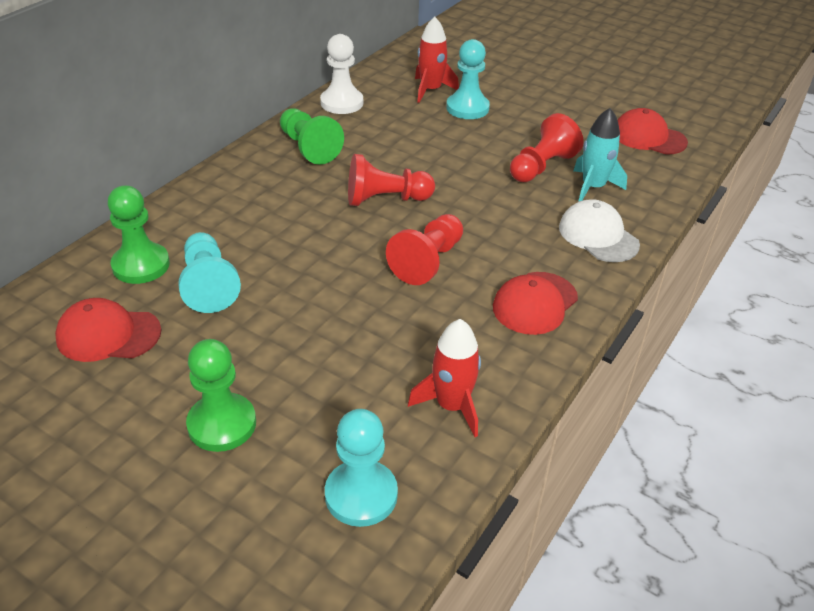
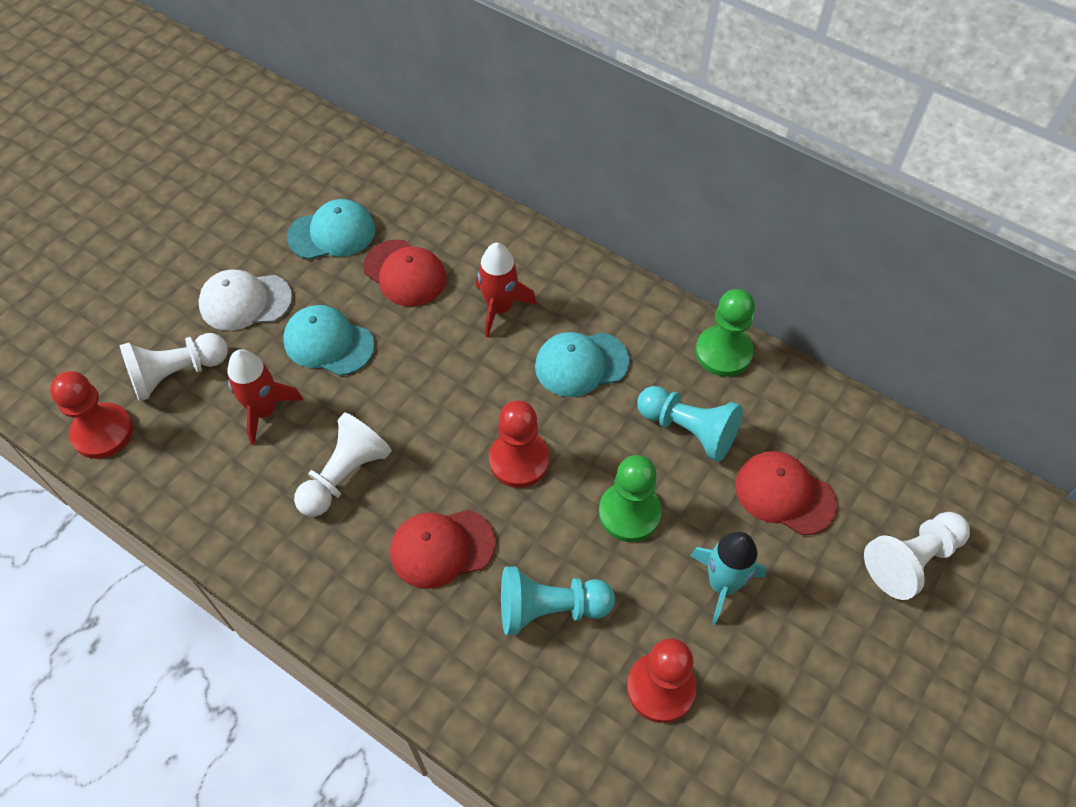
green pawn: [108,185,170,284] [186,339,256,452] [280,108,344,165] = 3 -> [599,455,662,542] [695,289,755,377] = 2
turquoise cap: none = 0 -> [283,305,375,376] [287,199,375,260] [535,332,630,397] = 3
turquoise pawn: [178,232,241,313] [325,409,398,527] [446,39,490,119] = 3 -> [501,566,615,635] [637,386,743,462] = 2
white pawn: [320,34,363,114] = 1 -> [120,333,228,401] [294,412,392,517] [864,512,970,600] = 3

